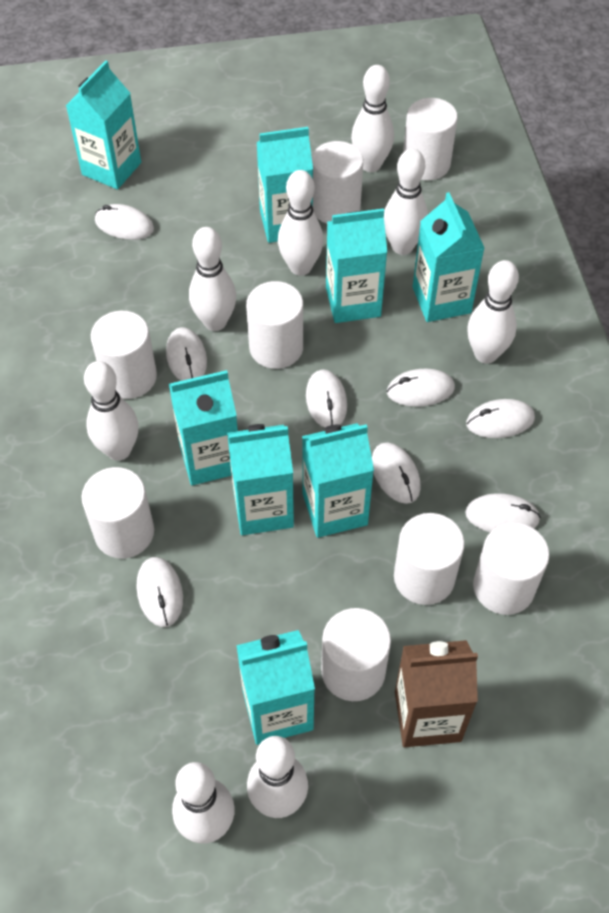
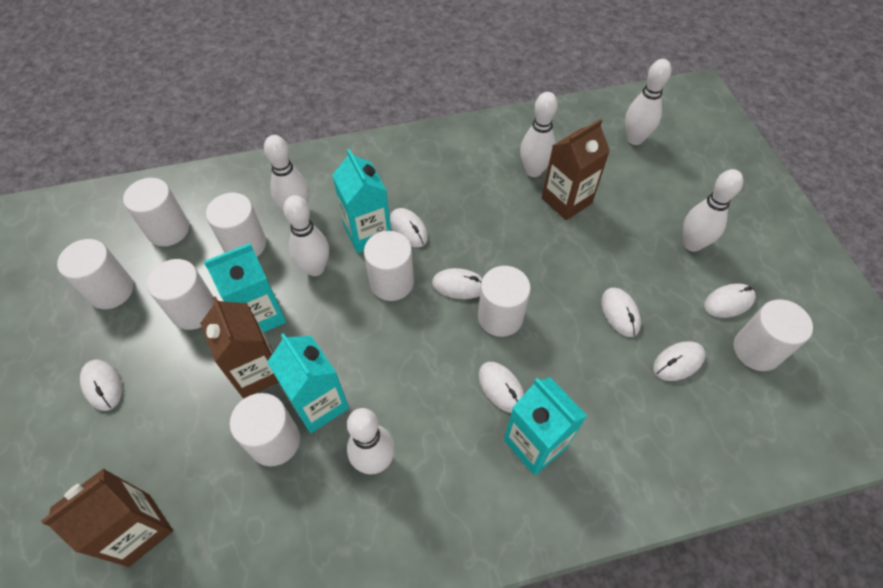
brown carton: [395,640,478,747] = 1 -> [41,468,173,567] [200,297,279,399] [542,119,610,220] = 3
turquoise carton: [66,60,141,189] [169,370,238,485] [227,424,294,535] [236,630,315,745] [257,127,313,243] [302,423,374,538] [326,208,387,323] [413,192,485,322] = 8 -> [204,243,286,333] [267,333,349,433] [332,149,391,253] [504,377,587,476] = 4
white bowling pin: [84,361,139,461] [172,762,235,844] [189,227,236,331] [247,736,308,818] [278,170,323,276] [351,65,394,172] [384,149,428,255] [467,260,519,364] = 8 -> [264,135,309,211] [283,195,329,276] [347,408,395,474] [520,92,558,177] [625,59,671,145] [683,169,743,252] = 6
white mouse: [95,204,154,240] [137,557,183,627] [166,327,207,381] [306,369,347,428] [372,443,421,504] [387,369,455,407] [465,493,541,532] [466,399,535,438] = 8 -> [80,360,122,411] [390,208,428,247] [432,268,483,299] [479,362,524,413] [601,288,641,337] [653,341,706,381] [704,283,756,318] = 7

